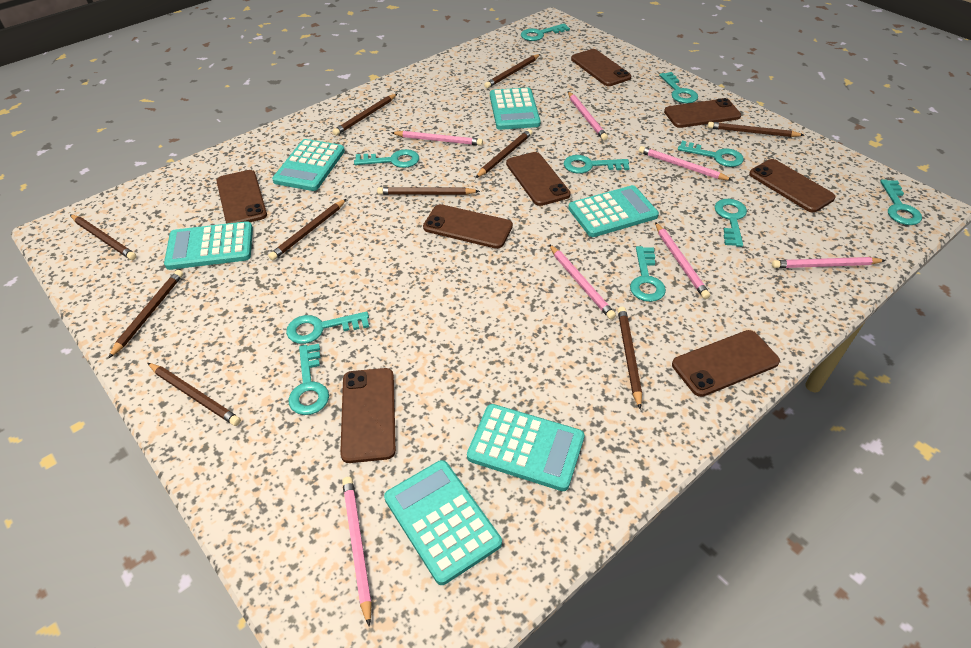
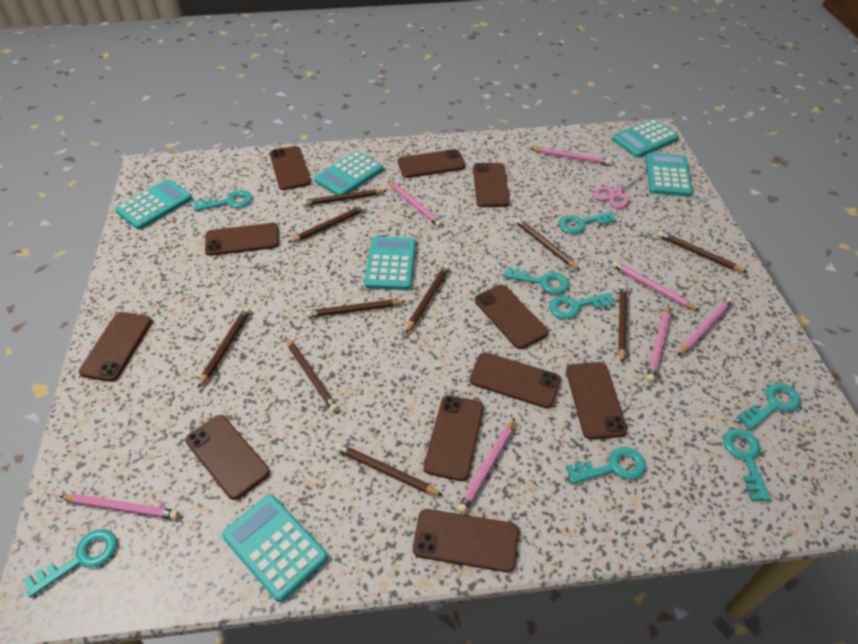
brown phone: [217,170,267,224] [340,368,396,463] [423,204,513,249] [506,152,571,206] [571,49,631,86] [664,98,741,128] [672,330,780,397] [749,159,836,213] = 8 -> [79,312,152,382] [185,415,270,500] [205,223,279,256] [270,146,311,190] [398,149,465,178] [413,509,519,572] [424,395,484,481] [469,352,561,408] [473,163,510,207] [475,285,548,349] [566,362,627,439] = 11
pink scissors: none = 0 -> [594,170,644,208] = 1
turquoise key: [286,312,369,344] [288,344,329,415] [354,149,419,168] [521,23,570,41] [564,155,629,174] [630,246,666,302] [659,72,698,103] [678,141,744,167] [715,199,747,247] [880,180,922,225] = 10 -> [23,529,117,598] [193,190,252,211] [504,266,569,294] [549,293,615,319] [558,212,617,234] [566,447,646,484] [723,429,772,501] [737,383,801,430] = 8

